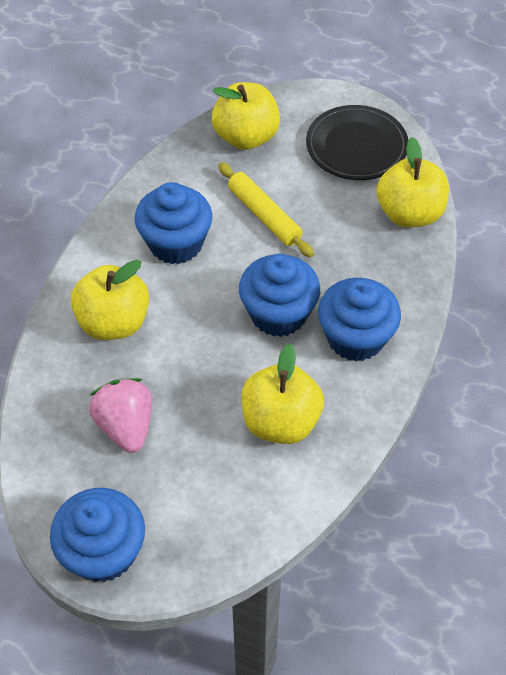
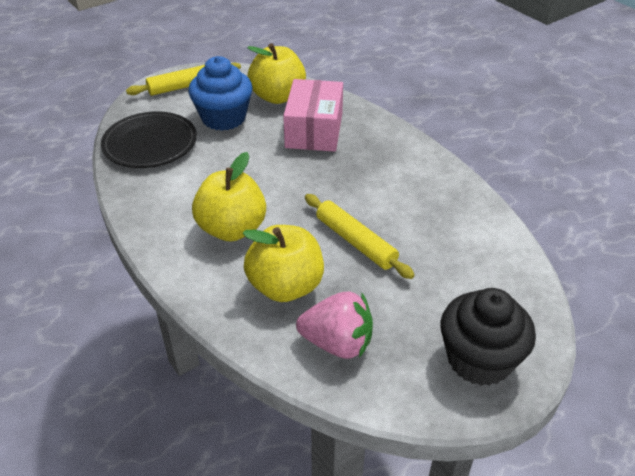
black cupcake: none = 0 -> [441,288,536,386] = 1
blue cupcake: [50,488,145,582] [135,182,212,264] [239,254,320,337] [318,278,401,361] = 4 -> [189,56,253,131] = 1
pink box: none = 0 -> [283,79,343,152] = 1
yellow apple: [71,260,149,340] [212,82,280,150] [241,344,324,444] [377,137,449,227] = 4 -> [192,152,266,241] [242,225,324,302] [247,43,306,104] = 3
yellow rolling pin: [218,162,314,257] = 1 -> [126,63,241,96] [305,194,415,279] = 2

